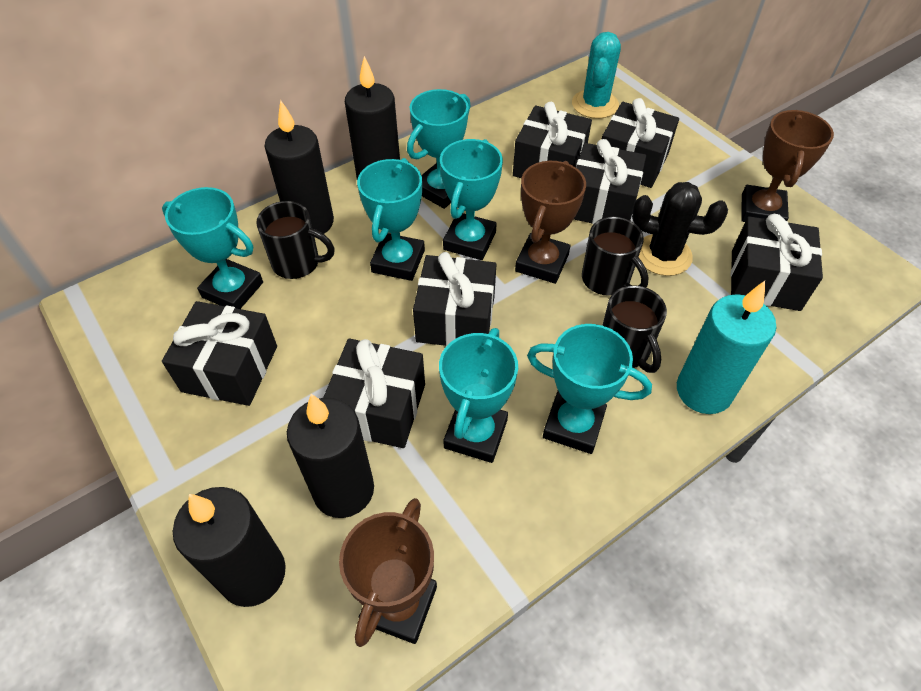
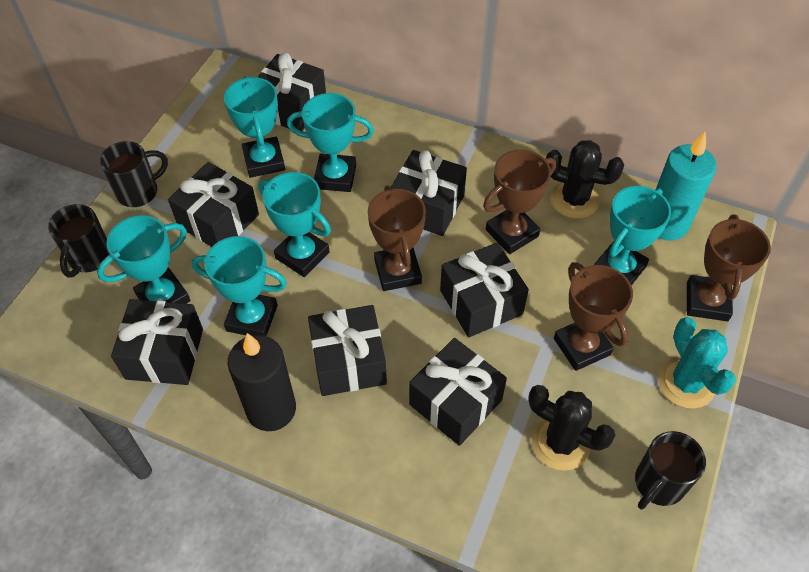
black cactus: [632,182,728,276] = 1 -> [528,385,615,471] [546,140,624,219] = 2
black candle: [173,487,286,607] [264,100,334,234] [287,394,374,518] [345,56,400,179] = 4 -> [228,333,296,431] = 1
brown trophy: [339,498,437,647] [515,161,586,284] [742,110,834,222] = 3 -> [368,185,426,291] [483,150,556,254] [554,262,633,371] [687,214,771,321] = 4

